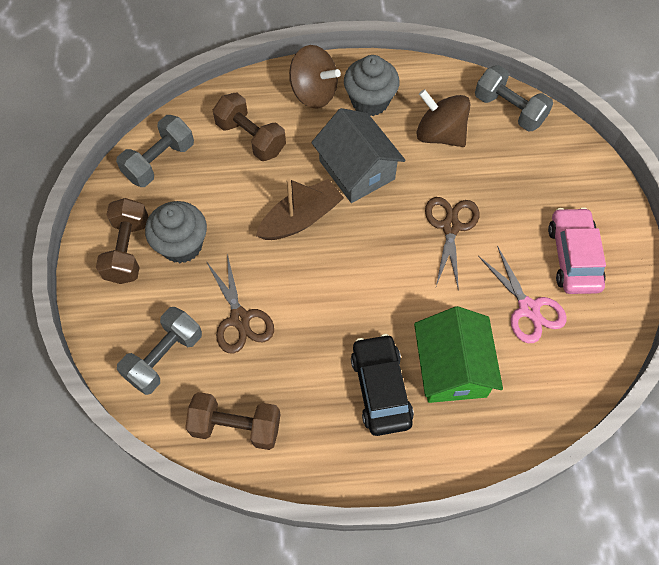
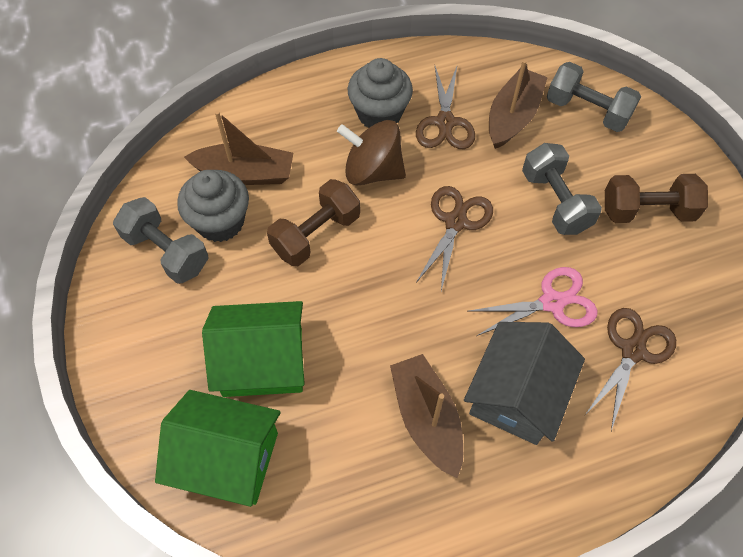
black car: [351,334,414,436] = 1 -> none = 0
brown boat: [256,178,344,240] = 1 -> [184,111,293,185] [390,354,463,478] [489,60,548,149] = 3
brown dumbbell: [96,198,149,284] [185,392,281,450] [213,93,286,161] = 3 -> [267,179,360,266] [605,174,708,223] = 2
brown scissors: [206,254,274,354] [425,197,479,291] = 2 -> [416,66,475,149] [416,186,493,291] [585,308,676,431] = 3
brown spinning top: [289,45,341,108] [416,89,471,147] = 2 -> [337,120,406,185] = 1
green house: [414,306,503,403] = 1 -> [155,390,281,507] [202,301,305,397] = 2
pink car: [548,207,606,294] = 1 -> none = 0

